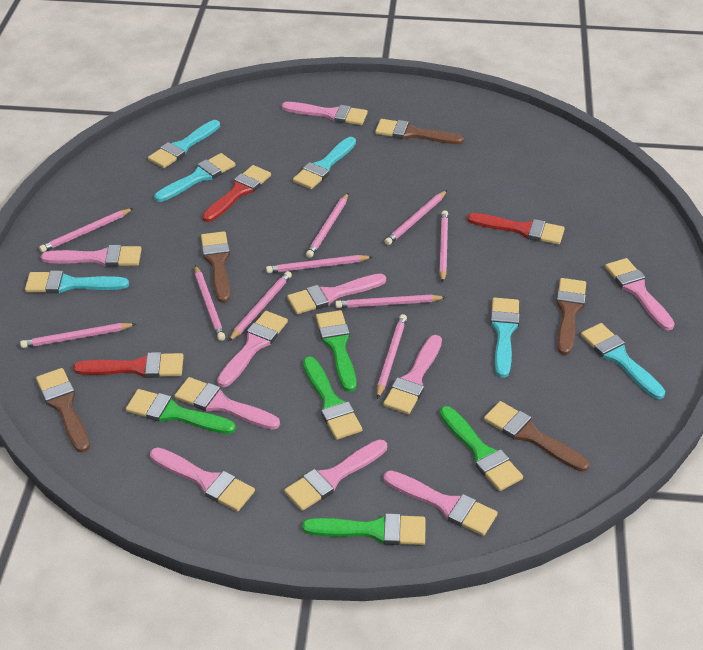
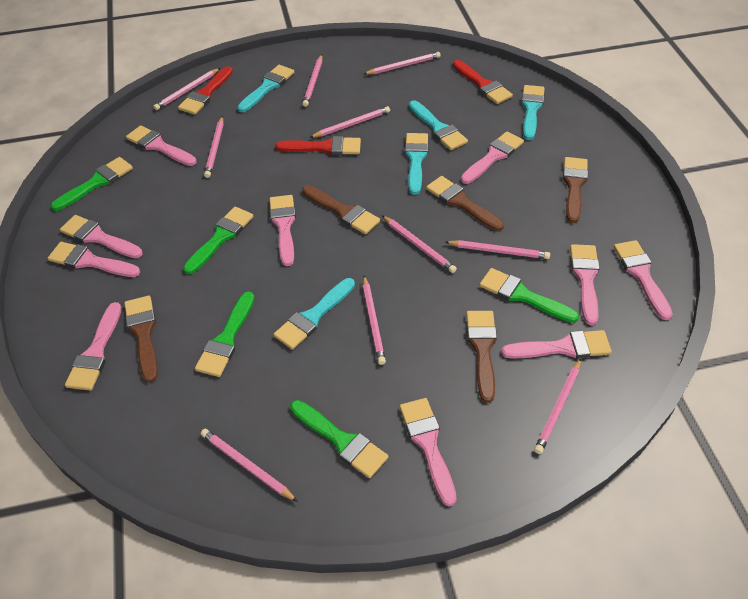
turquoise brush: [25,271,129,293] [148,120,220,168] [154,153,236,202] [293,137,356,189] [490,298,520,378] [581,323,665,399] = 6 -> [237,65,294,112] [274,278,355,349] [405,133,428,195] [409,100,468,150] [521,85,545,140] = 5

